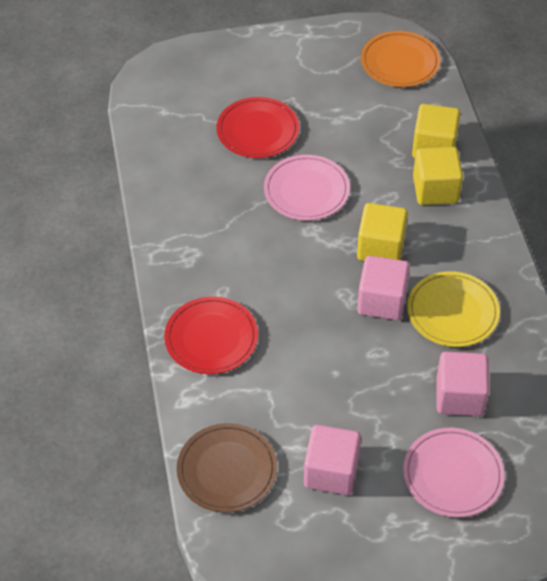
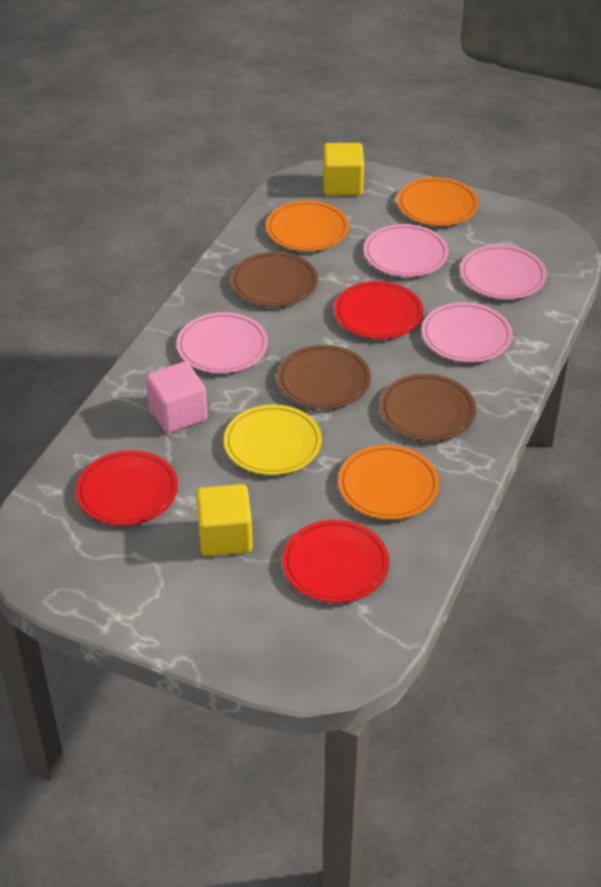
brown plate: [177,423,277,513] = 1 -> [231,252,318,307] [277,345,371,409] [380,374,476,441] = 3
orange plate: [361,31,440,87] = 1 -> [266,200,349,251] [338,445,439,520] [397,177,479,226] = 3
pink cube: [304,425,361,495] [357,256,410,320] [437,351,489,416] = 3 -> [146,361,208,433] = 1
pink plate: [264,155,350,220] [403,428,504,517] = 2 -> [177,312,268,373] [364,224,449,277] [422,302,513,363] [460,245,547,299] = 4
red plate: [164,297,258,374] [216,97,299,158] = 2 -> [76,450,178,526] [283,520,389,603] [334,281,423,339] = 3
yellow cube: [357,203,408,261] [412,104,460,158] [413,147,463,205] = 3 -> [196,484,253,556] [323,143,364,196] = 2

